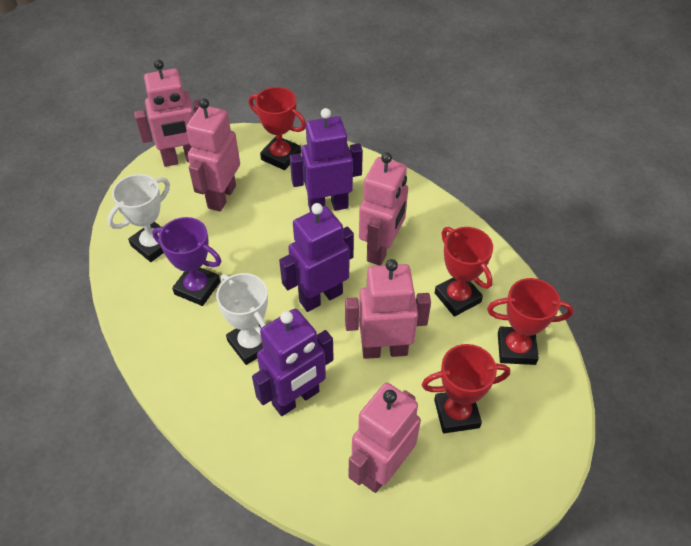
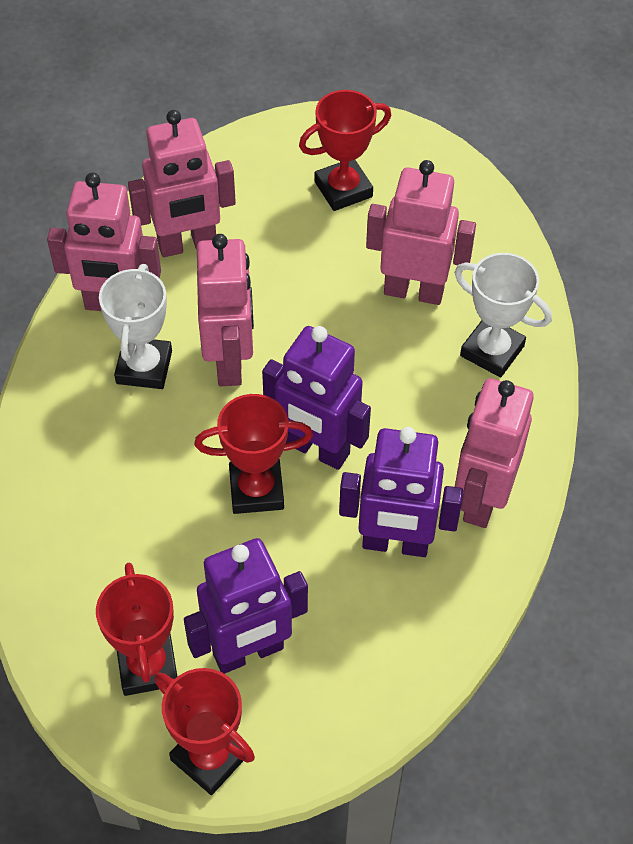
purple trophy: [152,217,221,306] = 1 -> none = 0

